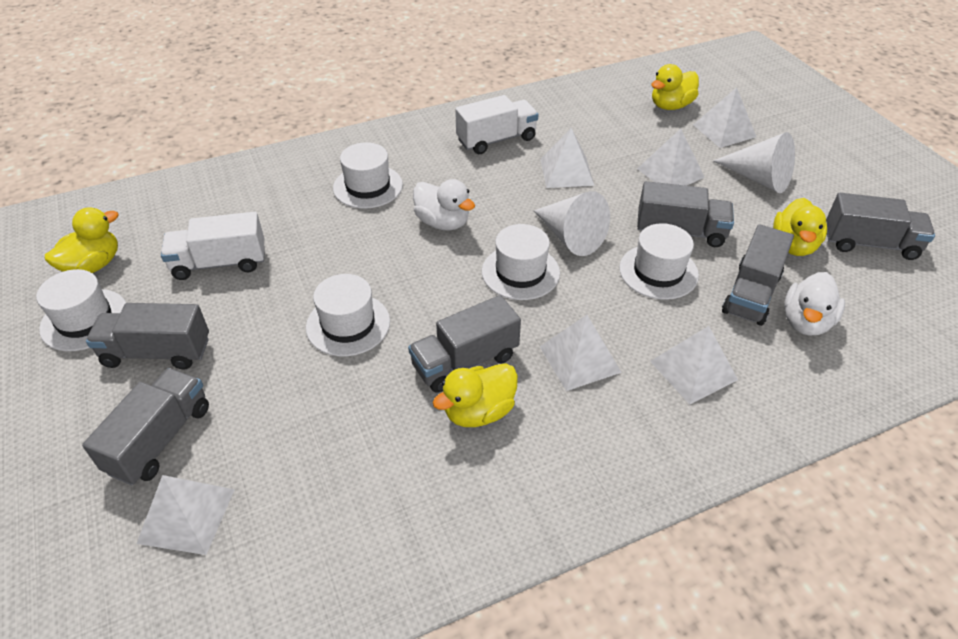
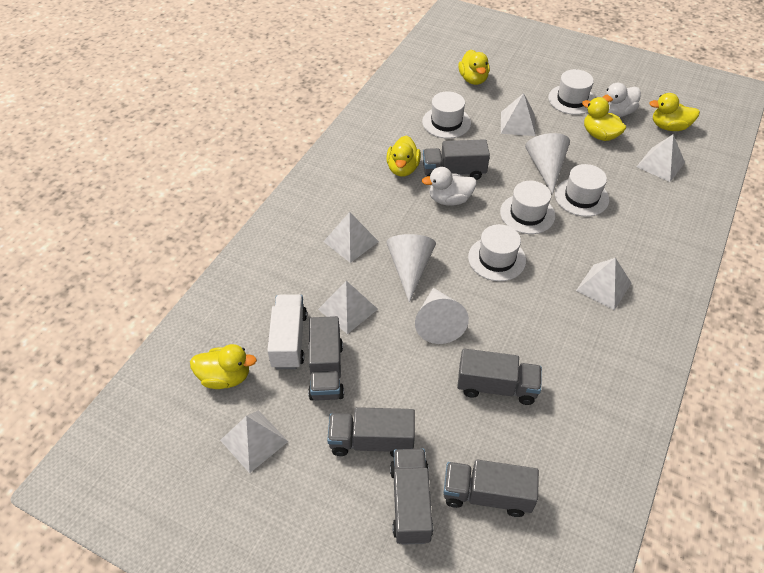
white cone: [534,191,610,256] [714,132,795,193] = 2 -> [386,234,436,303] [415,288,469,344] [525,133,570,195] = 3
white truck: [161,212,265,280] [455,95,538,154] = 2 -> [267,294,307,369] = 1
yellow duck: [45,207,119,273] [433,363,518,427] [651,64,699,110] [773,198,827,256] = 4 -> [190,344,257,389] [386,136,421,177] [458,50,490,85] [582,97,626,141] [649,93,700,131] = 5

